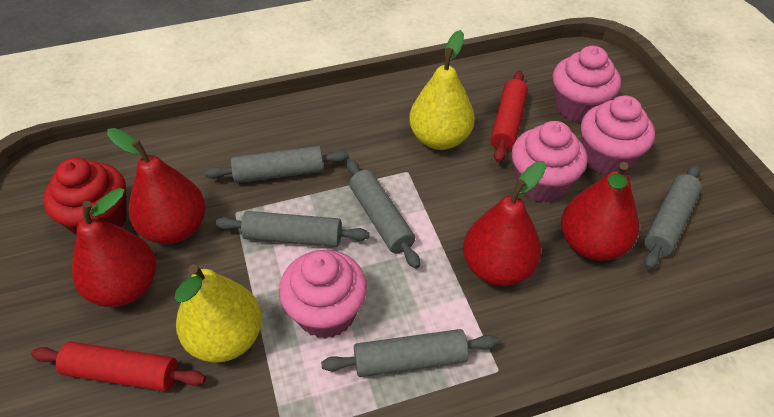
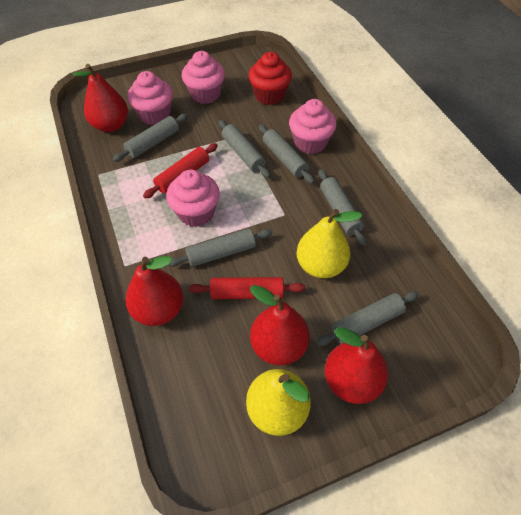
grey rolling pin: [205,146,349,183] [215,211,369,247] [321,329,498,377] [347,159,420,269] [644,165,702,269] = 5 -> [113,114,188,162] [168,229,272,267] [219,120,270,178] [259,124,315,184] [316,291,419,346] [319,169,367,246] = 6

